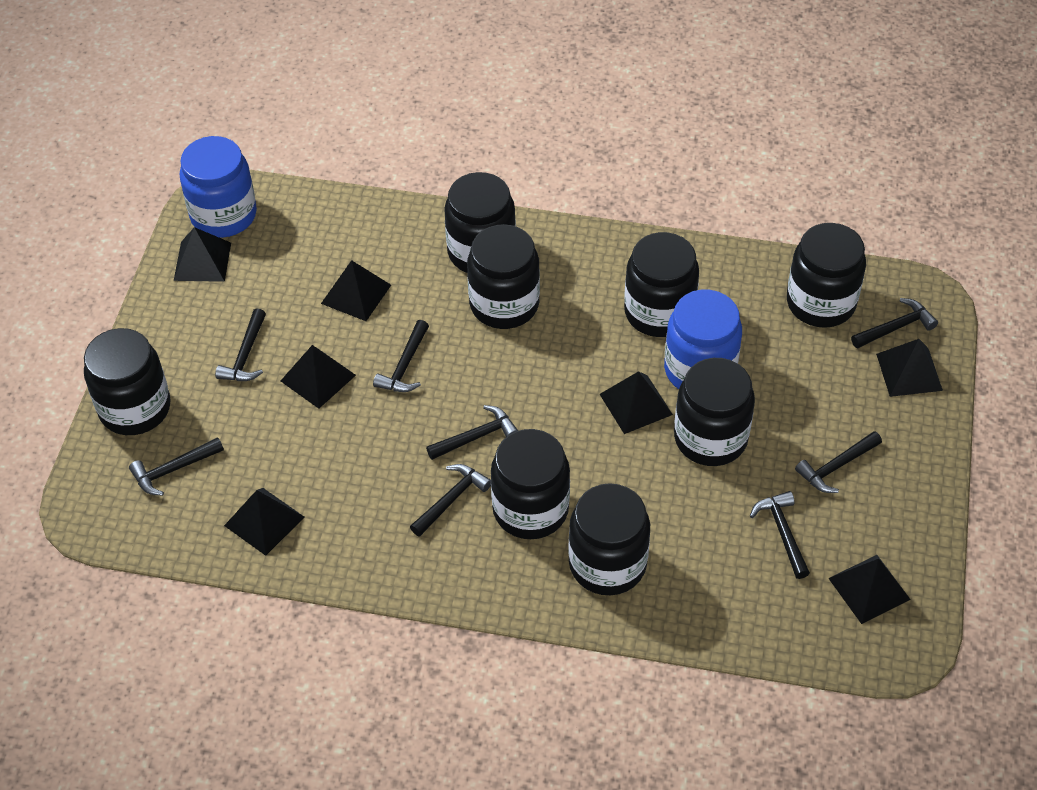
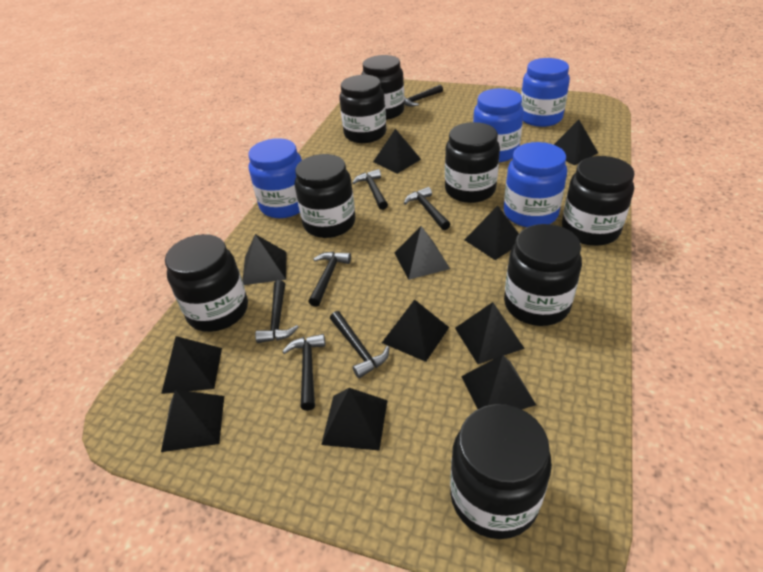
black hammer: [129,437,224,496] [215,308,266,381] [373,320,429,392] [410,464,491,537] [426,405,518,460] [750,491,810,579] [795,431,882,493] [851,298,938,348] = 8 -> [255,280,298,343] [282,334,326,411] [308,252,351,307] [330,311,390,378] [352,169,388,210] [404,85,443,106] [404,187,450,230] = 7
black pyramid: [174,227,231,282] [224,488,304,556] [281,345,356,409] [321,260,391,321] [600,371,673,434] [828,555,911,624] [876,339,943,397] = 7 -> [161,336,222,394] [161,390,224,452] [243,234,287,285] [321,388,387,451] [373,129,421,174] [382,299,449,362] [395,226,450,280] [455,302,525,364] [461,355,536,409] [464,206,519,260] [554,120,598,165] = 11
blue jar: [180,136,257,238] [664,290,742,389] = 2 -> [249,138,302,218] [473,88,524,162] [504,142,567,227] [521,58,570,127] = 4

